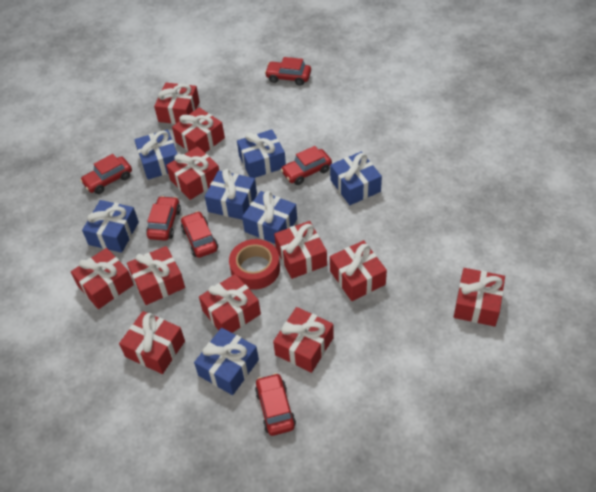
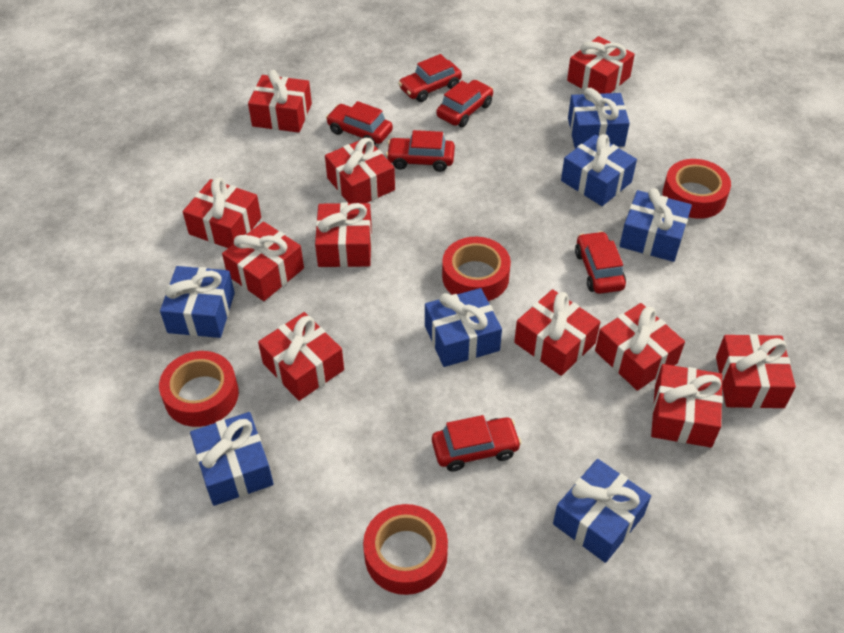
red tape: [229,239,280,290] = 1 -> [159,351,239,427] [363,504,448,595] [442,237,511,301] [663,159,731,219] = 4

